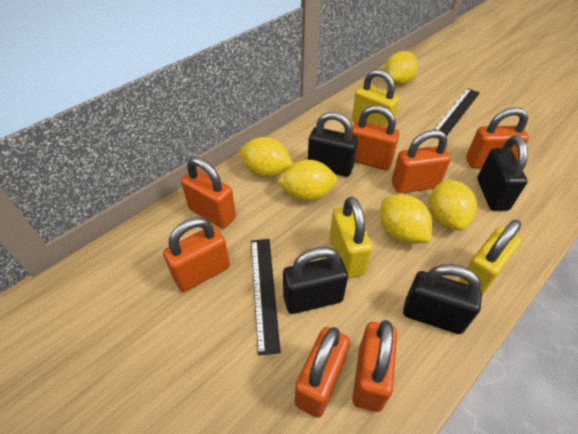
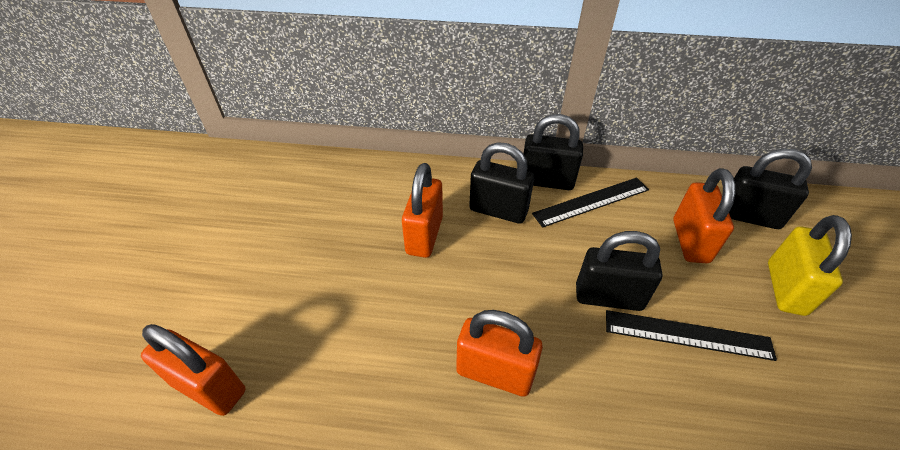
orange padlock: [163,218,230,292] [181,157,236,228] [295,327,350,418] [352,105,400,170] [352,320,397,412] [392,130,451,193] [466,107,529,168] = 7 -> [141,324,246,416] [402,163,443,258] [456,310,543,397] [673,168,735,263] = 4
yellow lemon: [240,137,293,178] [277,160,338,202] [380,195,432,244] [384,51,418,86] [429,180,477,231] = 5 -> none = 0
yellow padlock: [330,197,372,278] [352,69,399,127] [459,220,522,296] = 3 -> [768,215,852,316] = 1

